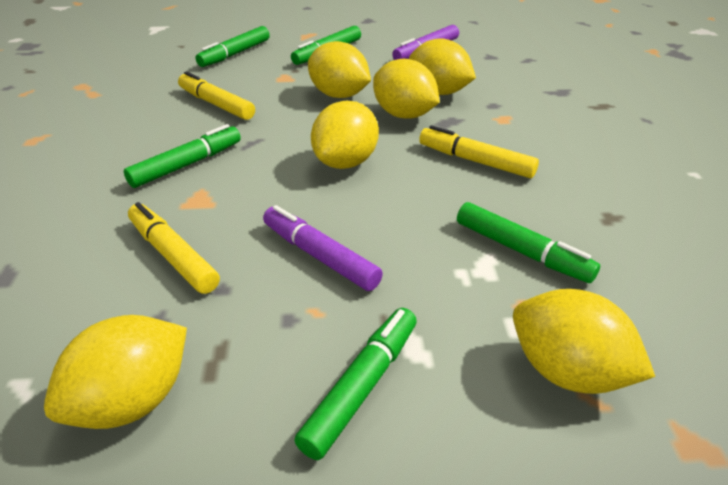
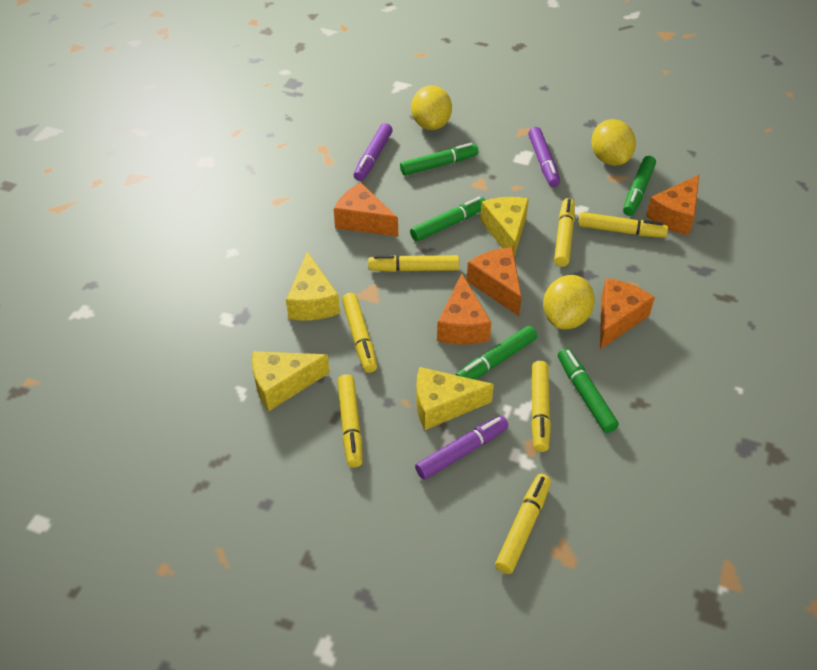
orange cheese: none = 0 -> [334,183,398,237] [437,274,491,345] [467,247,522,316] [600,278,655,349] [646,175,699,235] = 5
purple marker: [263,205,383,291] [392,25,459,60] = 2 -> [354,123,393,181] [415,415,508,480] [528,127,560,187] = 3
yellow cheese: none = 0 -> [252,351,330,411] [286,251,340,320] [416,367,494,430] [480,197,529,257] = 4
yellow lemon: [44,315,187,429] [308,41,371,98] [311,101,379,169] [373,59,440,119] [409,39,476,95] [513,289,655,394] = 6 -> [411,85,452,130] [543,275,595,329] [591,119,636,166] = 3
yellow marker: [128,202,220,294] [178,71,255,120] [419,125,539,178] = 3 -> [337,374,363,467] [342,293,377,373] [368,255,459,272] [495,474,551,574] [531,361,551,452] [554,198,575,267] [578,212,668,238] = 7

